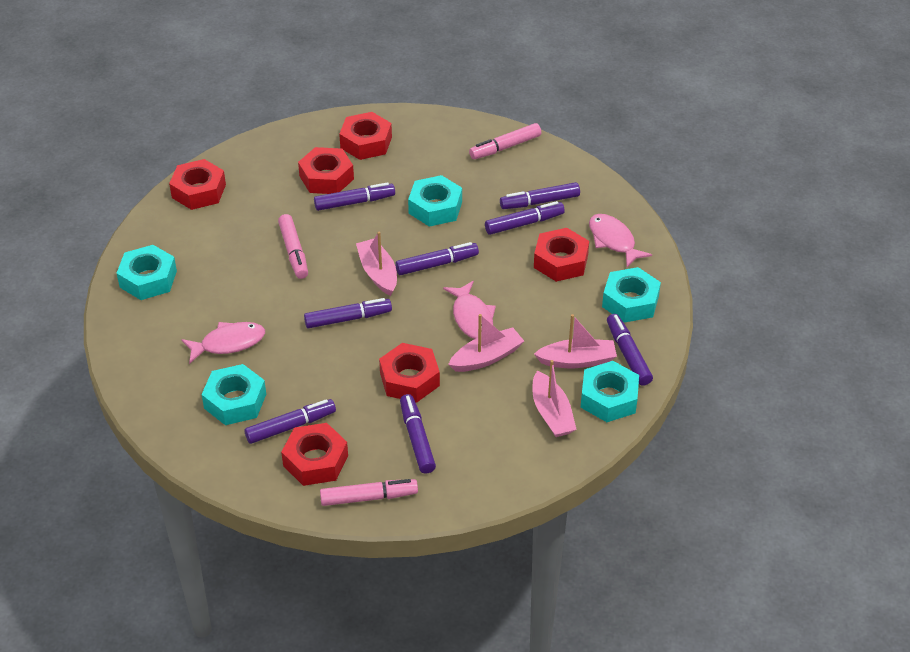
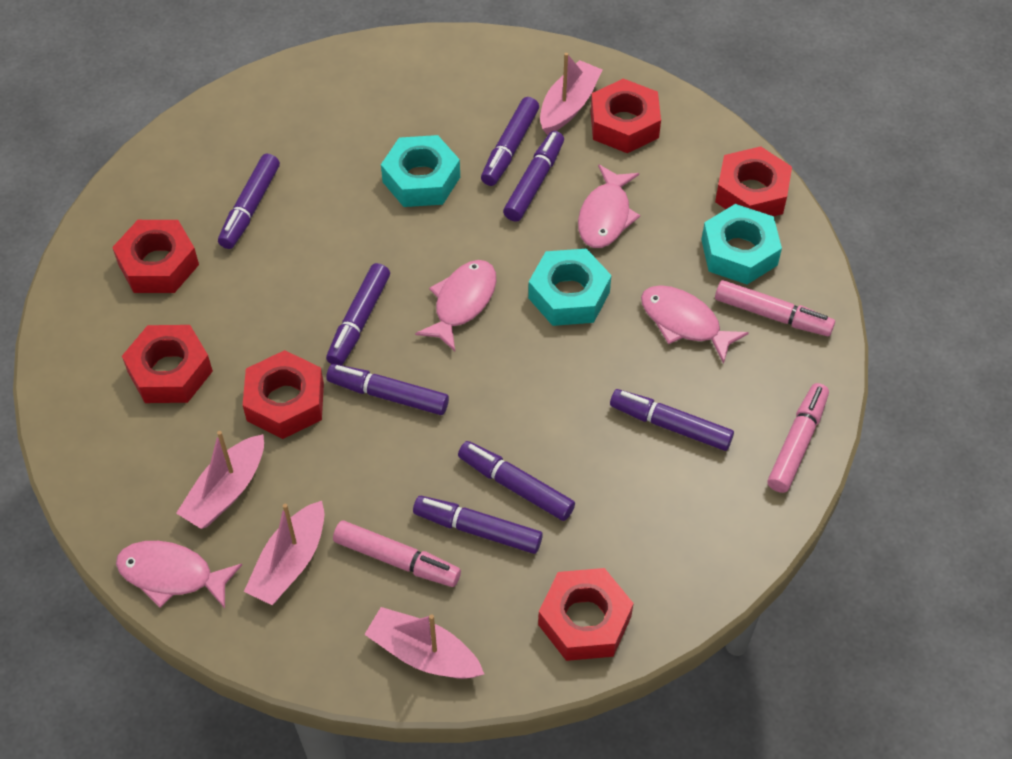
pink fish: [181,322,265,364] [443,281,496,339] [589,214,652,267] = 3 -> [116,541,242,609] [415,260,496,351] [578,164,640,248] [641,285,749,364] = 4
turquoise nut: [117,245,177,300] [201,364,266,425] [408,175,462,227] [580,361,639,422] [602,267,661,323] = 5 -> [381,135,460,207] [528,248,612,326] [701,204,782,284] = 3

